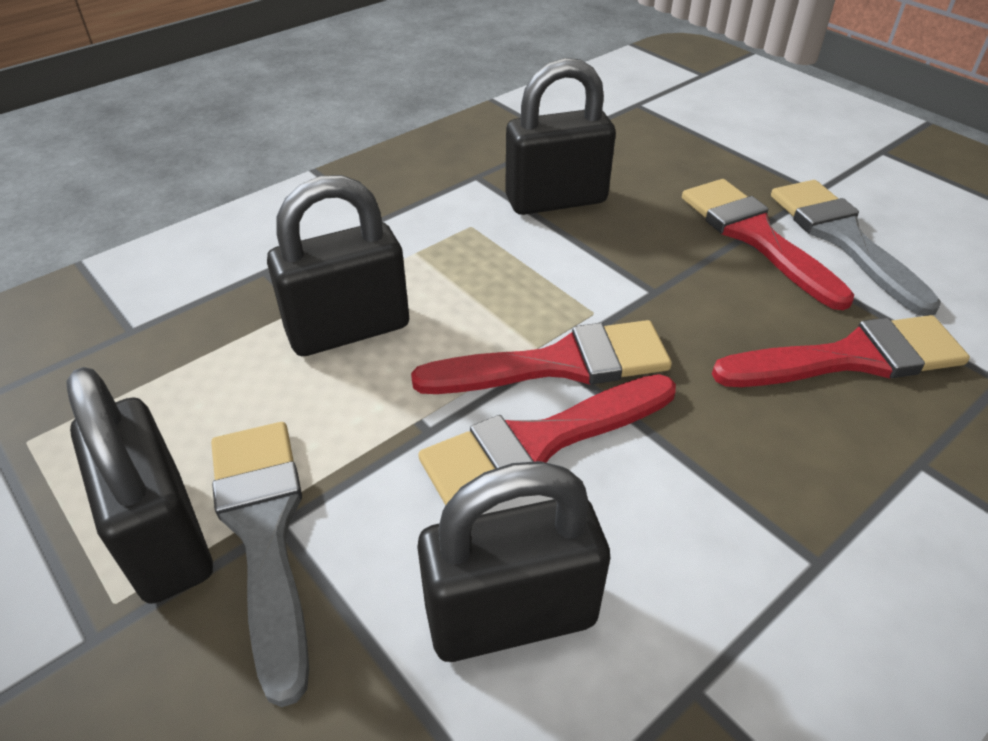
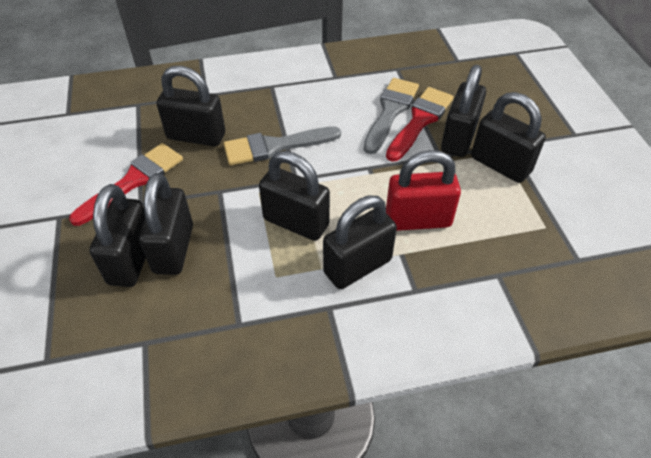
black padlock: [66,367,213,604] [267,175,409,356] [417,461,610,662] [505,58,616,215] = 4 -> [89,184,146,287] [139,173,193,275] [157,66,225,146] [259,151,330,241] [323,196,397,289] [441,65,486,157] [471,92,546,183] = 7
red brush: [411,320,672,394] [418,374,676,505] [682,179,854,310] [712,315,970,387] = 4 -> [69,143,183,226] [386,87,454,162] = 2
red padlock: none = 0 -> [386,150,461,231] = 1

